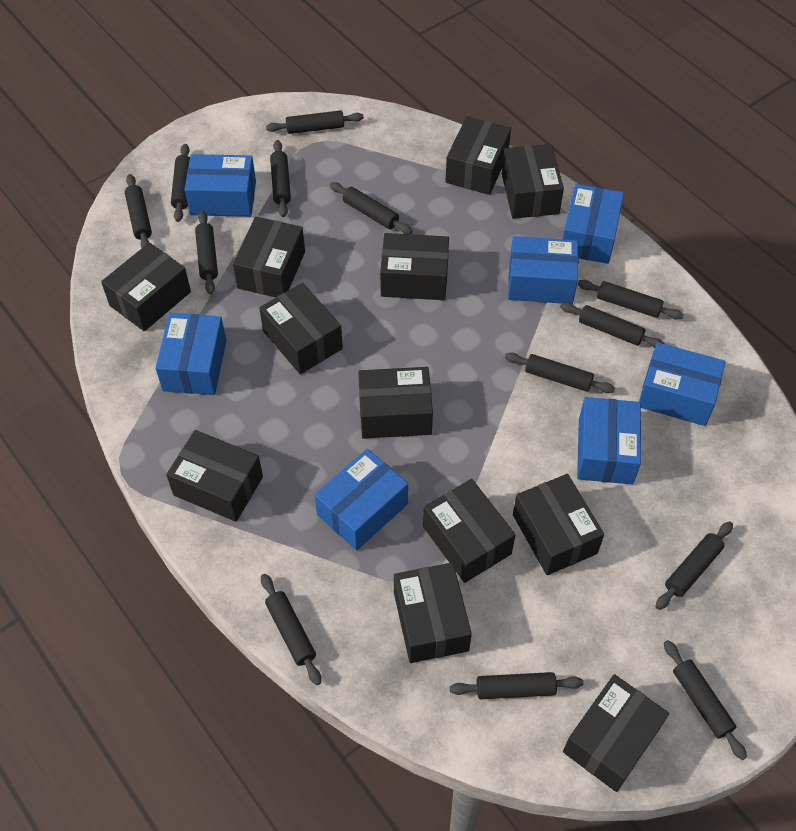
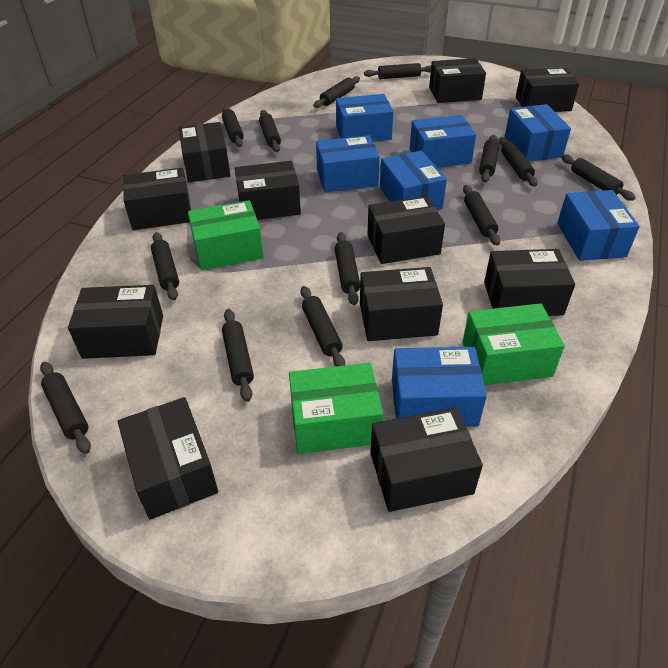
black box: [101,243,191,331] [166,430,263,522] [233,216,305,297] [259,283,343,374] [358,367,433,439] [380,233,449,300] [394,563,472,663] [423,479,515,583] [445,116,511,195] [502,144,564,219] [513,474,604,575] [563,674,669,792] = 12 -> [68,285,163,359] [118,397,218,520] [123,168,191,230] [179,122,231,182] [235,161,301,220] [360,267,443,341] [367,196,445,264] [370,408,483,512] [429,58,486,103] [484,249,575,316] [516,68,579,112] = 11
green box: none = 0 -> [188,200,263,270] [289,363,383,454] [463,303,565,385] = 3

